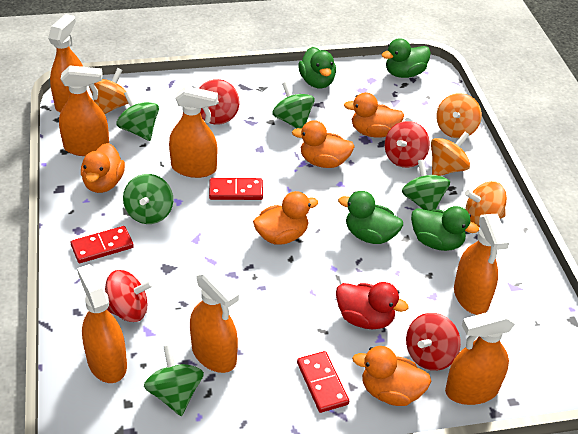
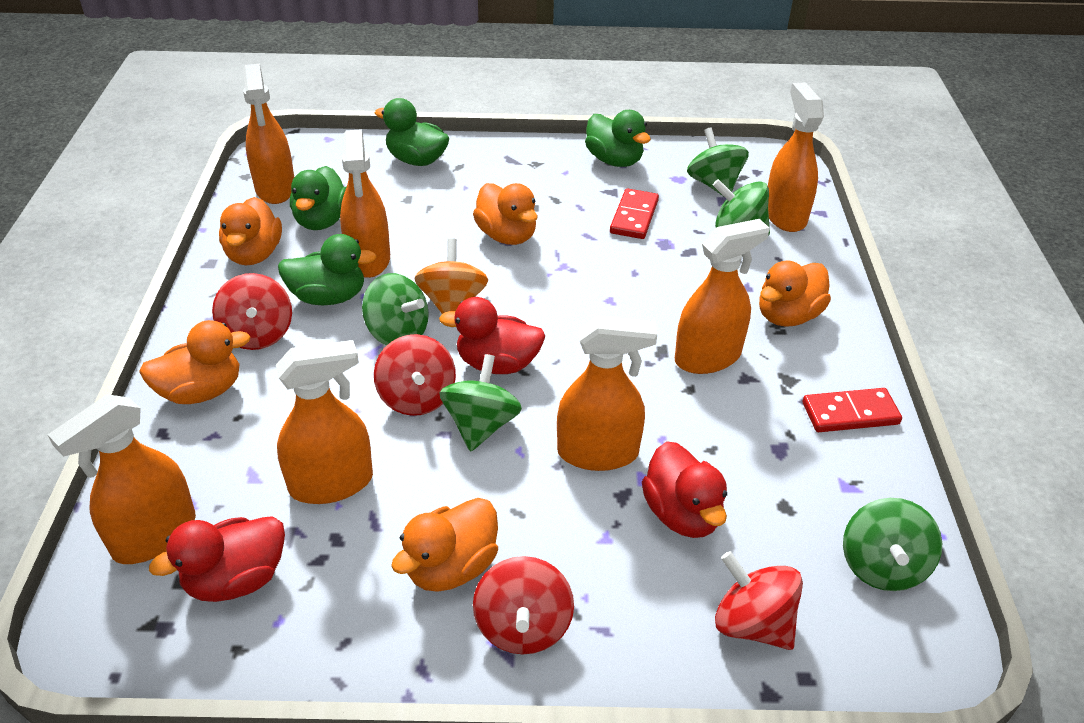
orange spinning top: [89,68,128,114] [431,132,470,176] [436,93,482,138] [465,181,507,227] = 4 -> [415,238,488,314] = 1
red domino: [71,226,134,263] [209,178,263,200] [297,351,349,413] = 3 -> [610,188,659,239] [803,388,902,432] = 2
red duck: [336,282,408,329] = 1 -> [149,516,285,602] [439,297,545,374] [642,441,727,538] = 3

